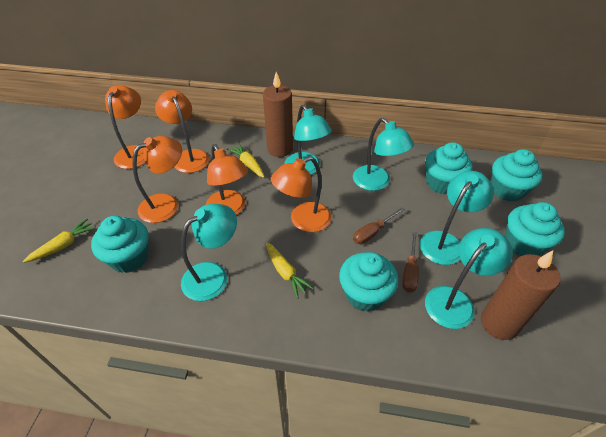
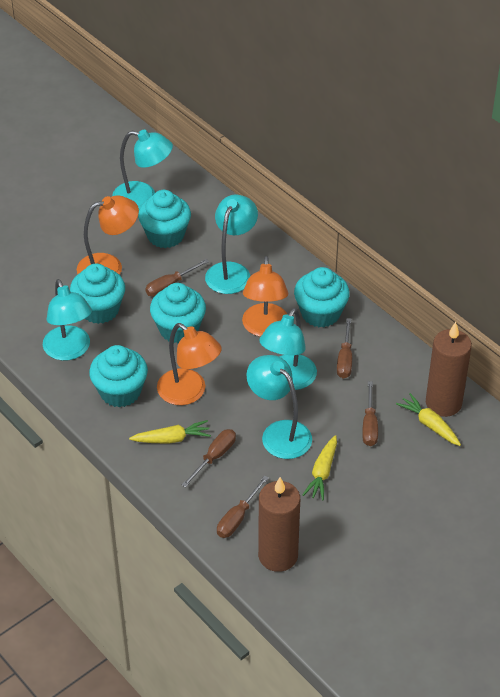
brown screwdriver: [353,207,405,244] [402,232,419,292] = 2 -> [145,259,209,297] [182,429,236,487] [217,476,269,538] [337,318,352,379] [362,381,378,446] = 5
orange lamp: [105,85,146,169] [133,136,182,223] [155,90,209,173] [206,144,248,215] [271,156,331,232] = 5 -> [77,195,139,275] [157,323,222,405] [242,256,288,337] = 3

